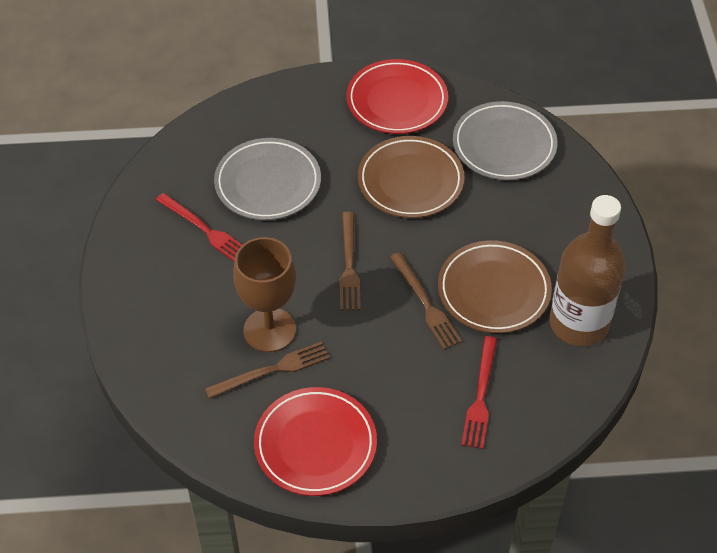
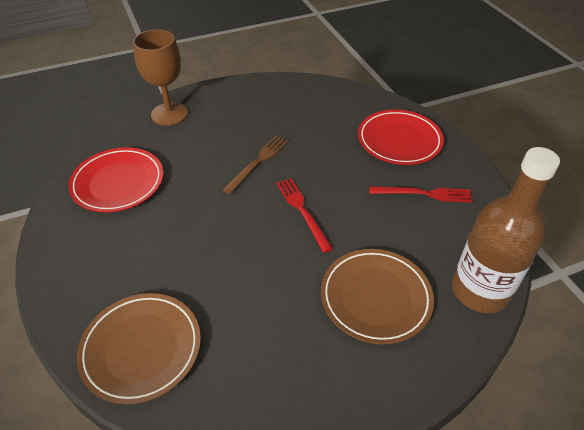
brown fork: [205,342,330,399] [340,212,361,311] [390,252,462,350] = 3 -> [223,136,288,194] = 1
grey plate: [214,138,321,220] [453,101,558,180] = 2 -> none = 0

